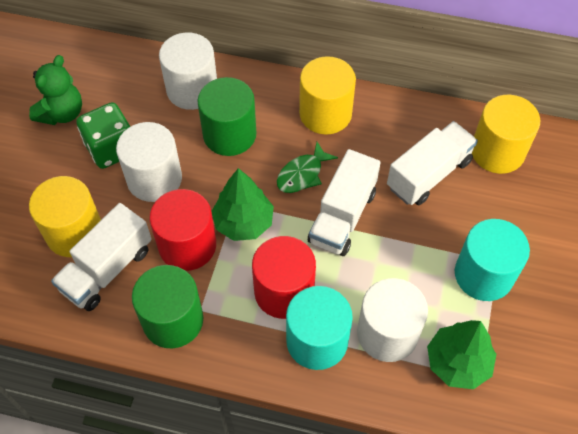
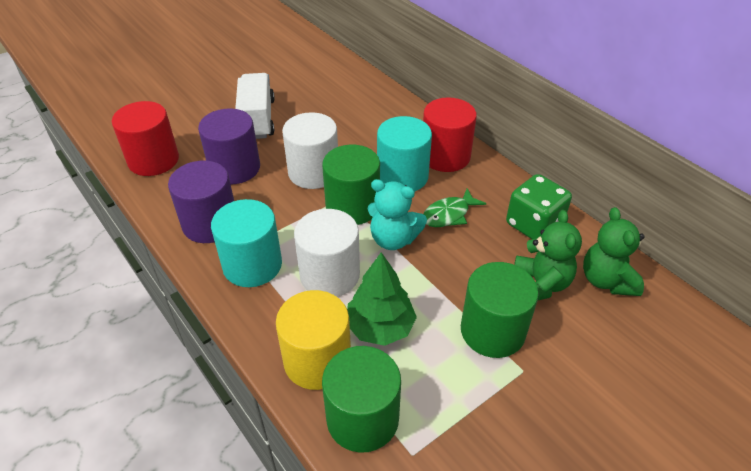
green cylinder: [132,265,203,348] [197,77,256,156] = 2 -> [322,145,380,225] [322,346,401,453] [461,262,539,358] = 3
green teddy bear: [29,55,82,125] = 1 -> [514,210,582,300] [583,207,645,296] = 2
green tree: [211,168,274,241] [427,320,496,389] = 2 -> [347,252,417,346] = 1
purple cylinder: none = 0 -> [168,160,234,243] [198,108,260,184] = 2
turquoise teddy bear: none = 0 -> [368,179,427,250] = 1
white cylinder: [116,122,182,202] [159,32,217,110] [357,278,428,362] = 3 -> [282,112,338,189] [294,209,360,297] = 2
white truck: [51,203,152,311] [308,149,381,256] [387,121,478,205] = 3 -> [235,73,275,139] = 1
yellow cylinder: [29,176,101,257] [299,56,356,135] [472,95,540,174] = 3 -> [276,290,351,390] = 1

